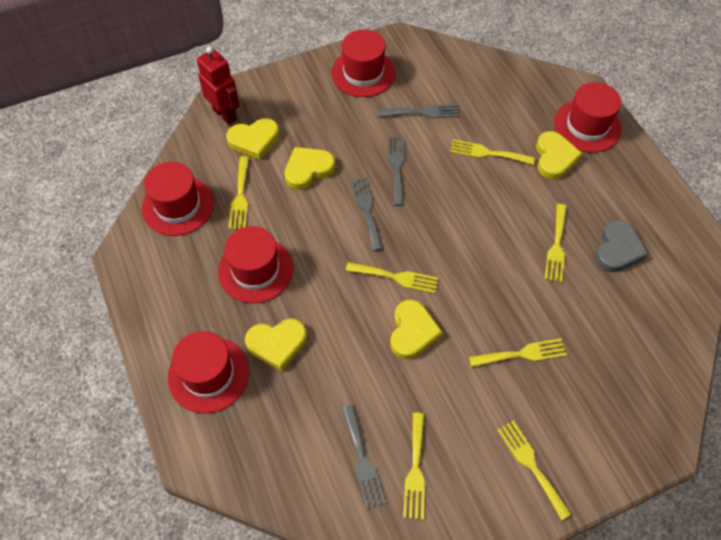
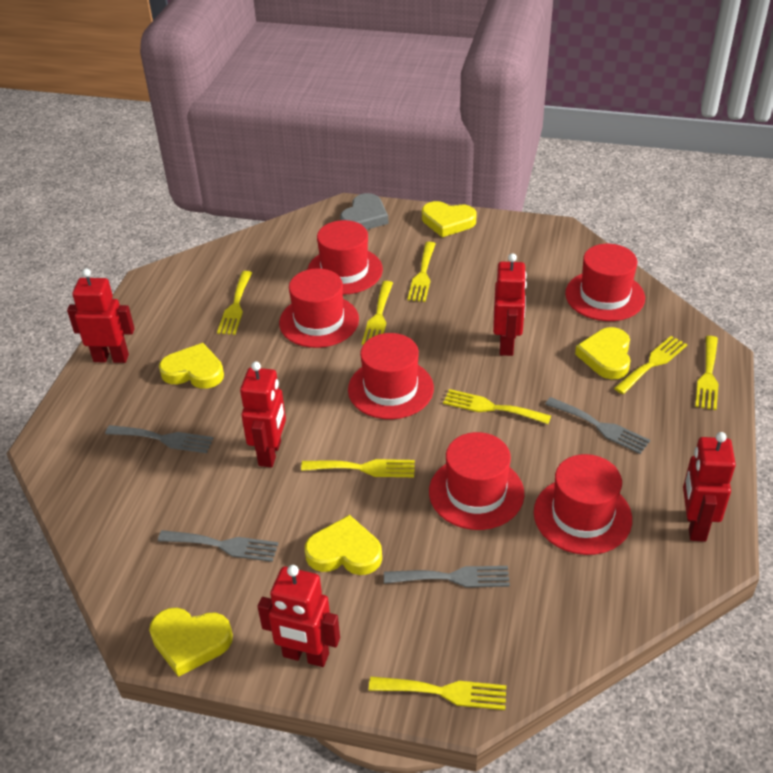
red hat: [142,162,214,236] [168,331,249,413] [218,226,293,304] [331,30,395,97] [554,82,622,152] = 5 -> [279,268,359,348] [307,220,383,295] [348,333,434,419] [429,432,524,530] [534,454,632,555] [565,244,645,321] = 6
red robot: [197,46,240,125] = 1 -> [67,269,135,363] [240,362,286,467] [257,565,340,667] [493,253,527,356] [683,432,736,542] = 5
yellow fork: [229,156,249,230] [346,262,438,293] [403,413,426,520] [450,139,535,165] [469,338,567,367] [497,420,572,521] [545,204,567,283] = 7 -> [217,271,252,335] [301,459,415,477] [362,281,393,345] [369,677,506,710] [407,242,436,302] [443,389,551,424] [614,336,687,394] [695,336,719,410] = 8

